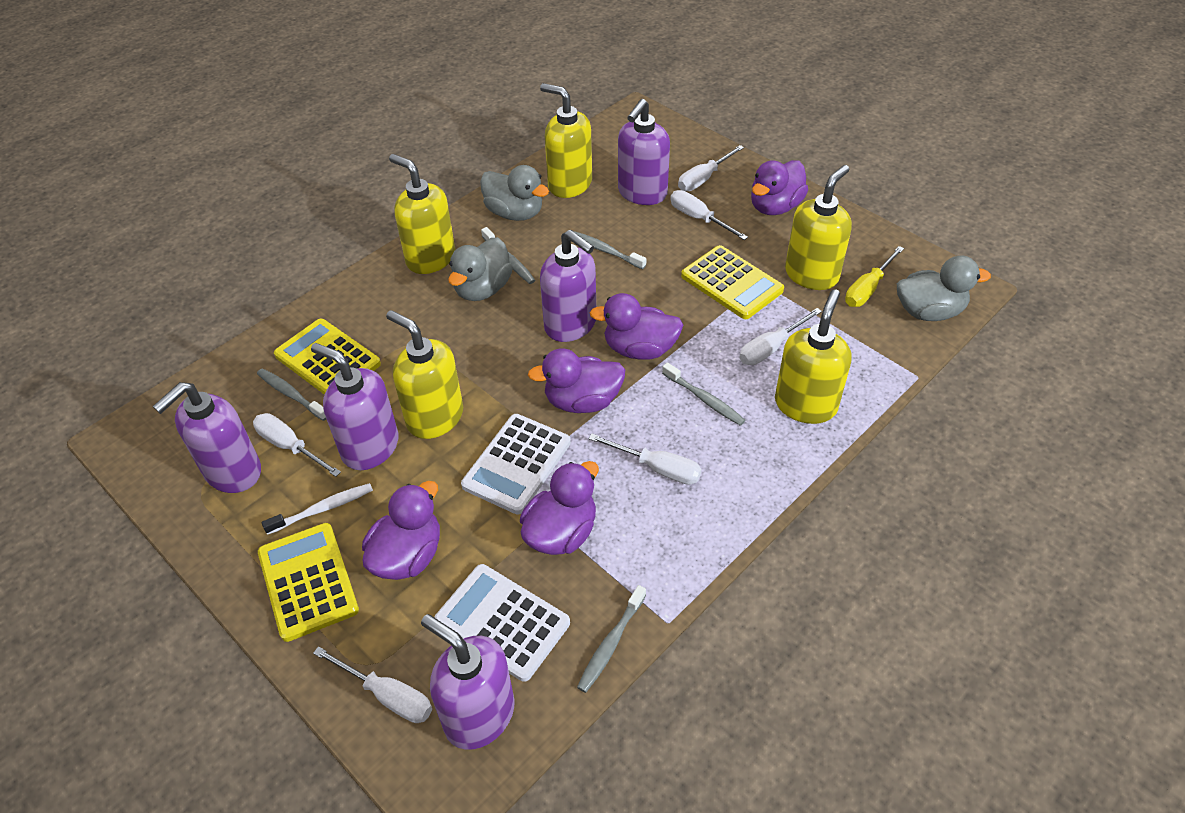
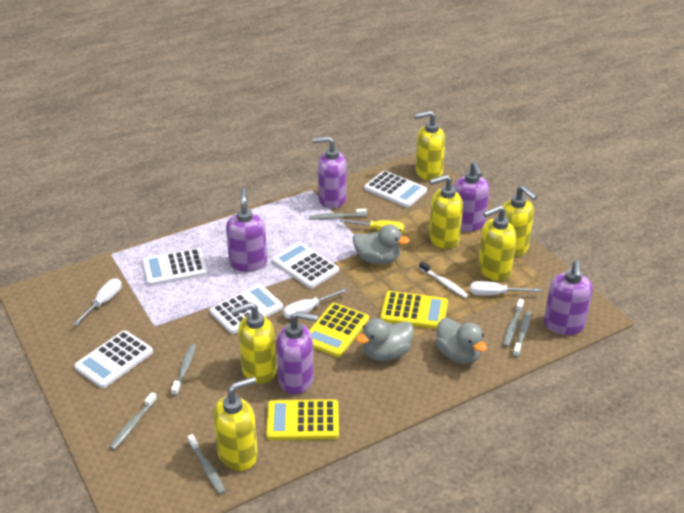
grey toothbrush: [257,368,326,421] [481,227,535,284] [573,231,646,269] [577,585,646,693] [662,362,745,426] = 5 -> [110,392,157,450] [171,344,196,396] [188,434,226,494] [309,208,367,220] [503,298,524,347] [513,311,531,357] = 6
purple duck: [362,481,440,580] [520,461,599,555] [528,348,625,413] [590,293,683,360] [751,160,808,215] = 5 -> none = 0
white calculator: [434,564,570,682] [461,414,571,515] = 2 -> [74,330,153,388] [142,248,208,286] [210,284,283,334] [272,242,339,289] [364,171,427,208] = 5
white screwdriver: [253,413,341,477] [313,646,432,723] [589,433,701,485] [670,190,748,240] [678,145,744,191] [739,308,822,365] = 6 -> [73,278,121,326] [283,288,348,319] [470,281,542,295] = 3
yellow soap dispenser: [386,310,463,439] [389,154,455,274] [540,83,592,198] [775,289,852,424] [785,165,852,290] = 5 -> [213,377,258,471] [230,302,277,384] [414,111,445,181] [429,175,463,249] [478,205,517,281] [502,185,537,258] = 6

